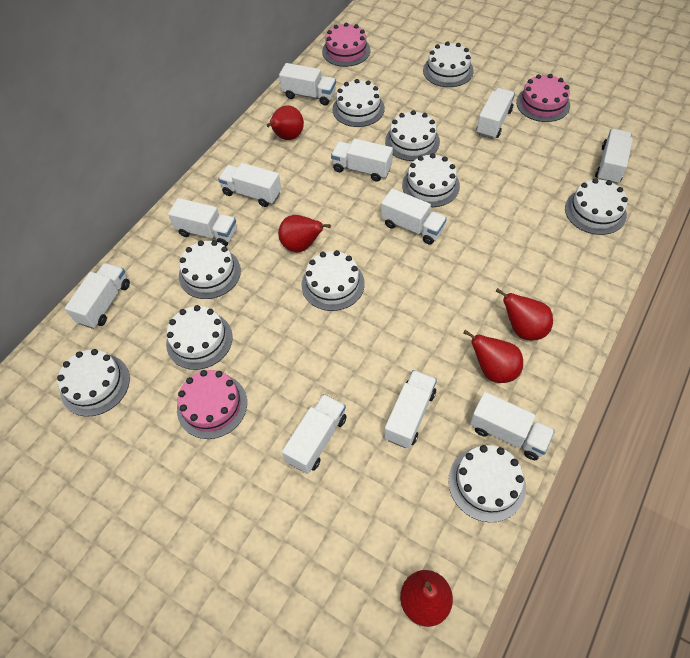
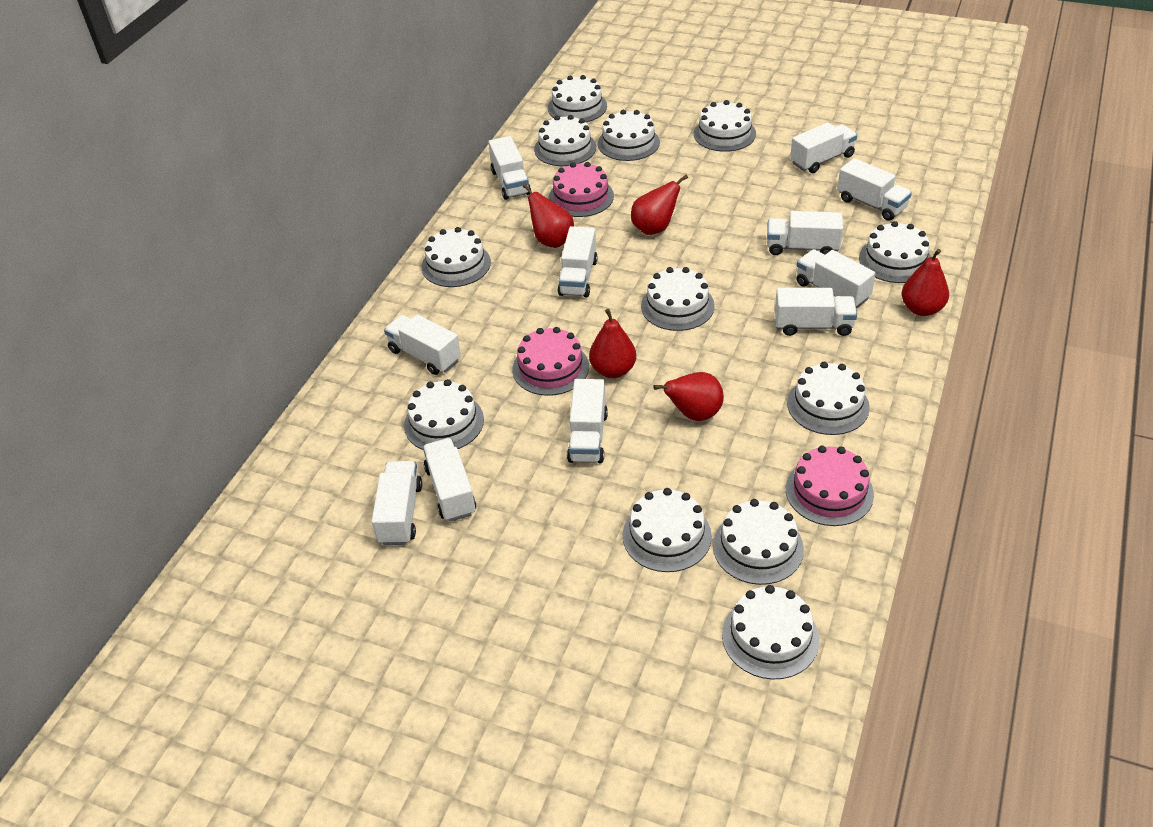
white cake: [57,349,130,417] [166,305,233,370] [179,240,241,299] [301,250,365,311] [332,79,385,127] [385,110,440,161] [402,153,460,207] [423,41,474,87] [448,445,526,522] [565,178,628,235] = 10 -> [404,379,484,450] [421,227,491,287] [534,115,596,166] [548,75,607,122] [598,110,660,161] [623,488,712,572] [641,267,715,331] [694,100,756,152] [713,499,804,585] [722,585,819,680] [787,362,870,435] [859,221,931,283] = 12

